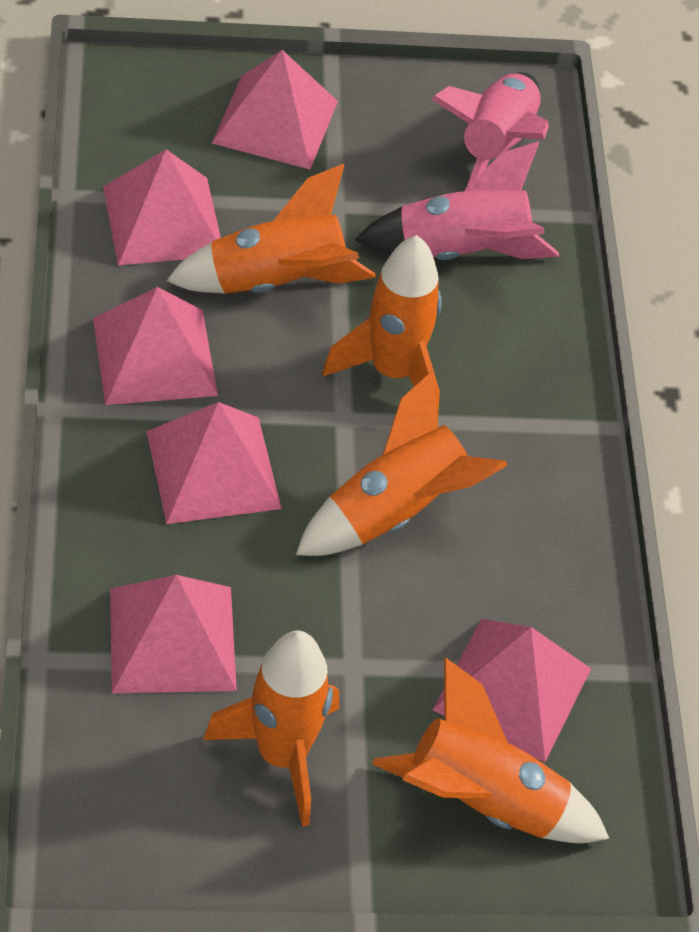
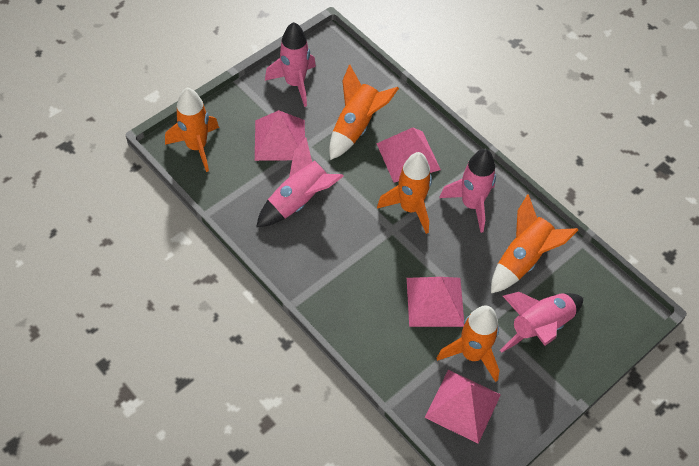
pink pyramid: [93,287,218,405] [103,149,221,265] [110,575,237,693] [146,402,282,524] [212,50,338,170] [433,619,591,762] = 6 -> [255,110,305,161] [376,127,441,183] [407,277,464,327] [424,370,501,444] = 4
pink rocket: [354,142,559,260] [431,72,549,189] = 2 -> [256,138,344,227] [265,22,316,107] [439,149,496,233] [500,292,583,352] = 4

